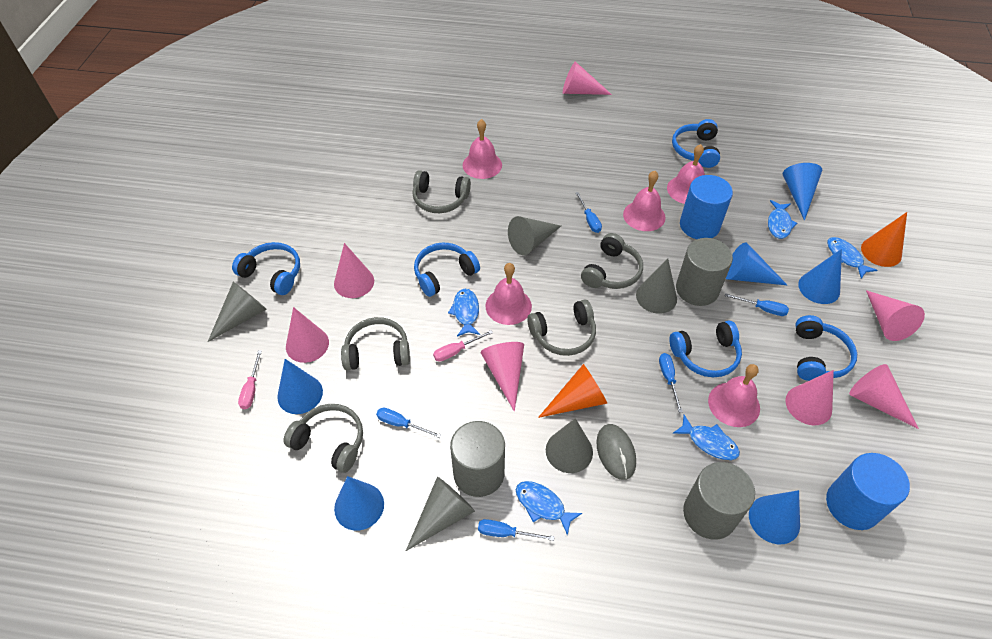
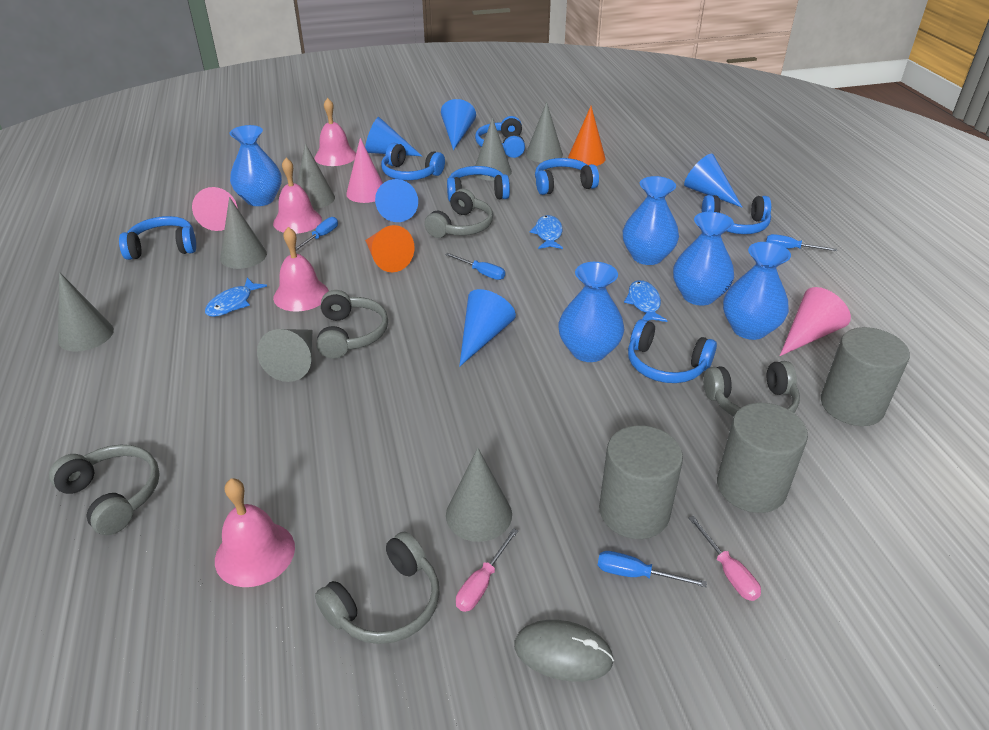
blue cone: [277,359,323,414] [334,476,384,531] [726,243,787,285] [749,490,800,544] [783,163,822,221] [798,249,842,304] = 6 -> [365,117,422,156] [375,179,418,222] [441,99,476,150] [459,289,516,367] [684,154,742,207] = 5
blue cylinder: [680,175,733,239] [826,453,910,530] = 2 -> none = 0
blue fish: [448,289,480,337] [516,481,582,535] [673,415,740,460] [768,200,797,239] [827,237,877,279] = 5 -> [205,278,267,317] [530,215,563,249] [624,280,667,322] = 3
blue headphones: [232,242,300,295] [414,243,480,297] [669,321,742,377] [672,119,720,168] [795,315,857,381] = 5 -> [119,216,196,260] [381,143,445,180] [447,166,510,202] [475,116,525,158] [535,158,599,195] [628,319,717,383] [702,195,771,234] = 7
blue screwdriver: [376,407,441,438] [478,519,555,541] [575,192,602,233] [659,353,683,413] [725,293,789,316] = 5 -> [296,217,338,251] [445,253,505,280] [598,551,707,587] [766,234,837,251] = 4
blue vase: none = 0 -> [229,125,282,206] [558,262,624,362] [623,176,679,265] [673,212,734,306] [723,242,791,340] = 5
grey cone: [208,282,267,342] [406,477,475,551] [508,216,561,255] [546,418,593,473] [636,258,677,314] = 5 -> [58,272,114,352] [220,197,267,269] [257,329,313,382] [297,143,335,209] [446,448,512,542] [475,118,512,181] [526,102,563,163] = 7
pink bell: [463,119,502,179] [485,263,532,325] [623,171,665,231] [667,144,705,204] [708,364,760,427] = 5 -> [215,478,295,587] [273,158,322,234] [273,227,329,312] [314,98,356,166] = 4
pink cone: [286,307,329,363] [334,243,374,298] [481,342,524,412] [563,62,612,95] [785,370,834,425] [849,364,919,429] [866,290,925,341] = 7 -> [192,187,237,231] [346,138,383,203] [780,287,851,356] = 3

